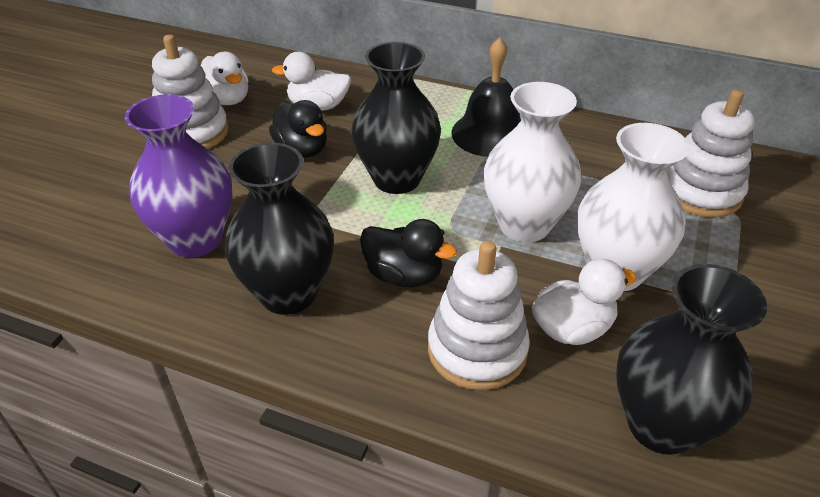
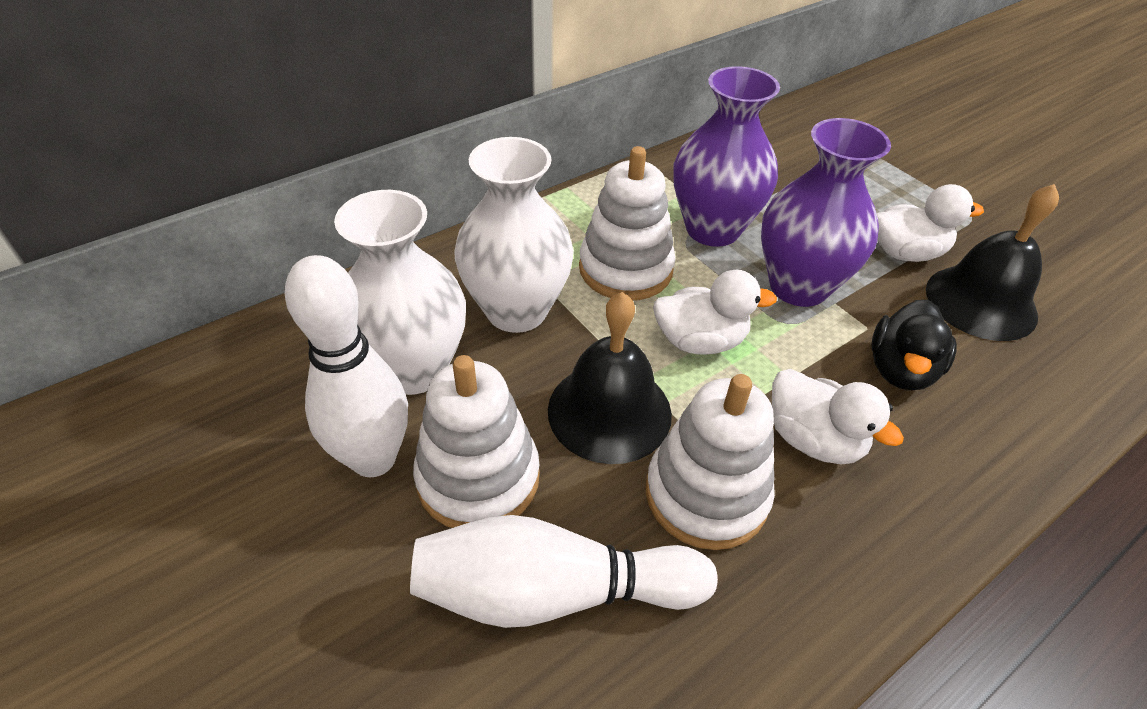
black bell: [451,37,521,157] = 1 -> [548,292,672,464] [926,184,1059,341] = 2
black duck: [269,100,327,158] [360,219,457,288] = 2 -> [871,300,957,390] = 1
black vase: [225,142,334,315] [351,42,441,194] [616,264,767,455] = 3 -> none = 0
purple vase: [125,94,232,257] = 1 -> [673,66,780,247] [761,118,891,307] = 2
white bowling pin: none = 0 -> [285,255,408,477] [410,515,718,628] = 2

